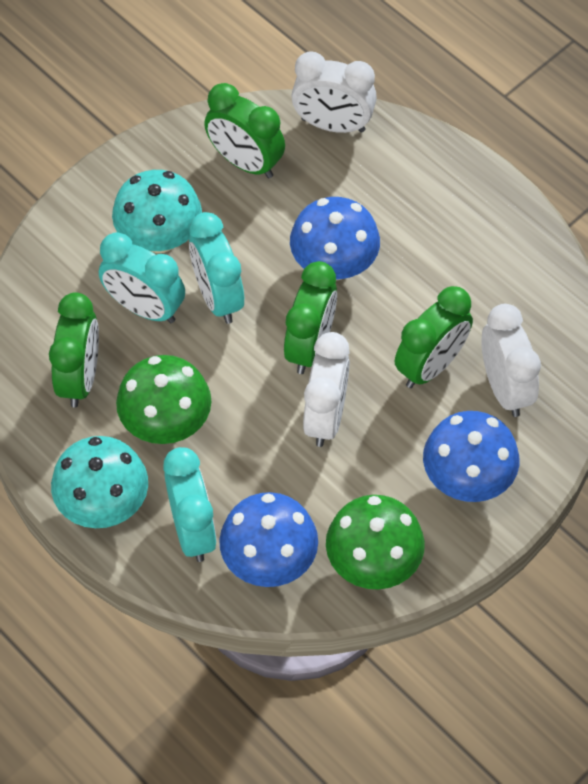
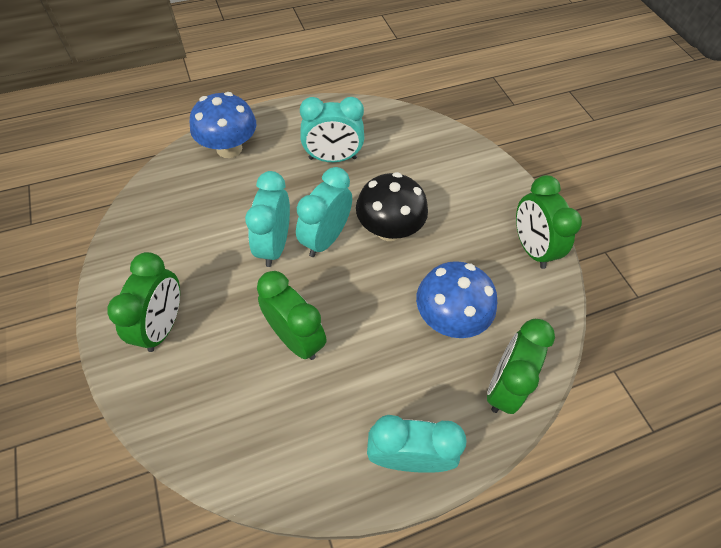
black mushroom: none = 0 -> [356,172,428,241] = 1
blue mushroom: [219,492,318,587] [290,197,380,280] [423,411,519,502] = 3 -> [190,92,256,158] [416,261,497,338] = 2
green mushroom: [116,355,211,444] [326,495,425,590] = 2 -> none = 0
turquoise clock: [99,232,185,323] [163,447,217,562] [189,212,244,324] = 3 -> [245,171,290,267] [296,167,352,257] [300,97,364,162] [367,415,467,473] = 4
turquoise mushroom: [51,436,148,528] [112,170,202,253] = 2 -> none = 0
white clock: [291,52,377,133] [303,332,350,447] [481,304,541,417] = 3 -> none = 0

